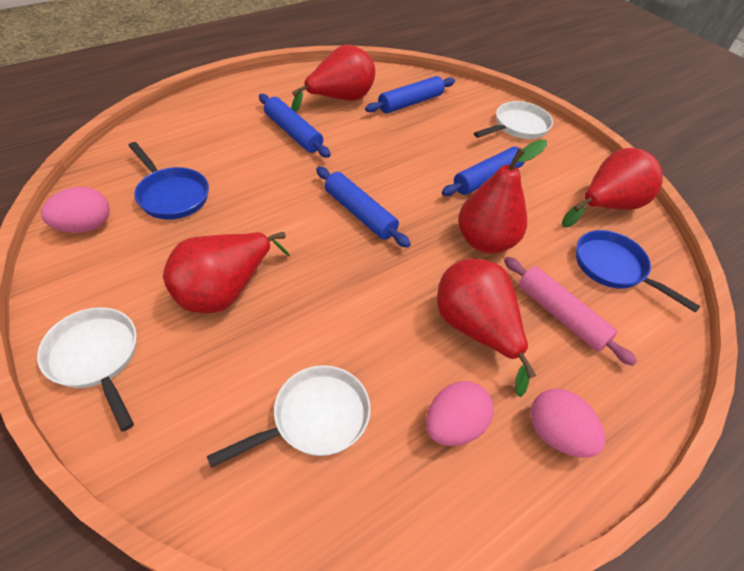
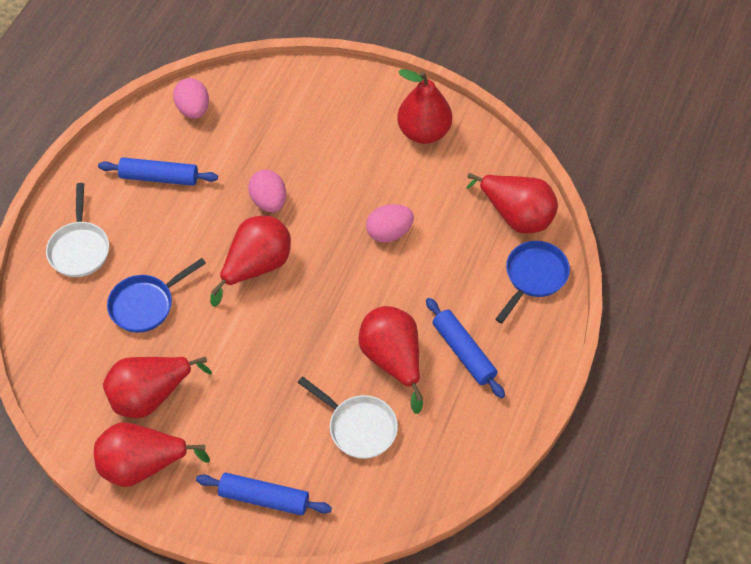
blue rolling pin: [259,94,331,158] [316,167,411,248] [365,76,455,113] [442,147,524,196] = 4 -> [98,157,218,186] [196,473,332,516] [426,298,505,398] = 3
pink rolling pin: [504,257,637,366] = 1 -> none = 0
red pear: [163,232,290,313] [291,45,375,112] [437,259,536,397] [458,139,547,254] [562,148,663,228] = 5 -> [94,422,210,487] [103,357,212,418] [210,216,291,307] [358,306,423,414] [397,69,452,144] [467,173,558,234] = 6
white pan: [37,307,137,431] [207,365,371,468] [474,101,553,139] = 3 -> [46,183,109,277] [297,376,398,459] = 2

